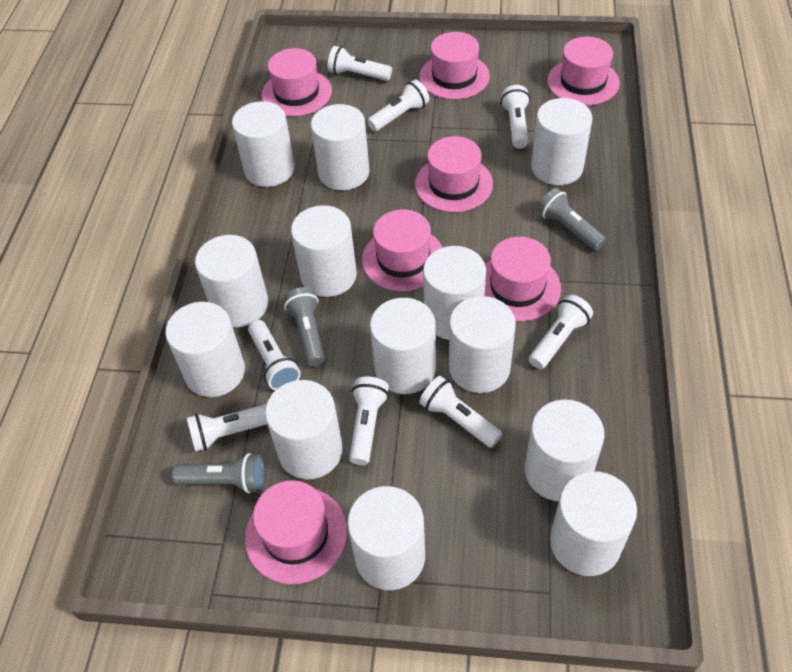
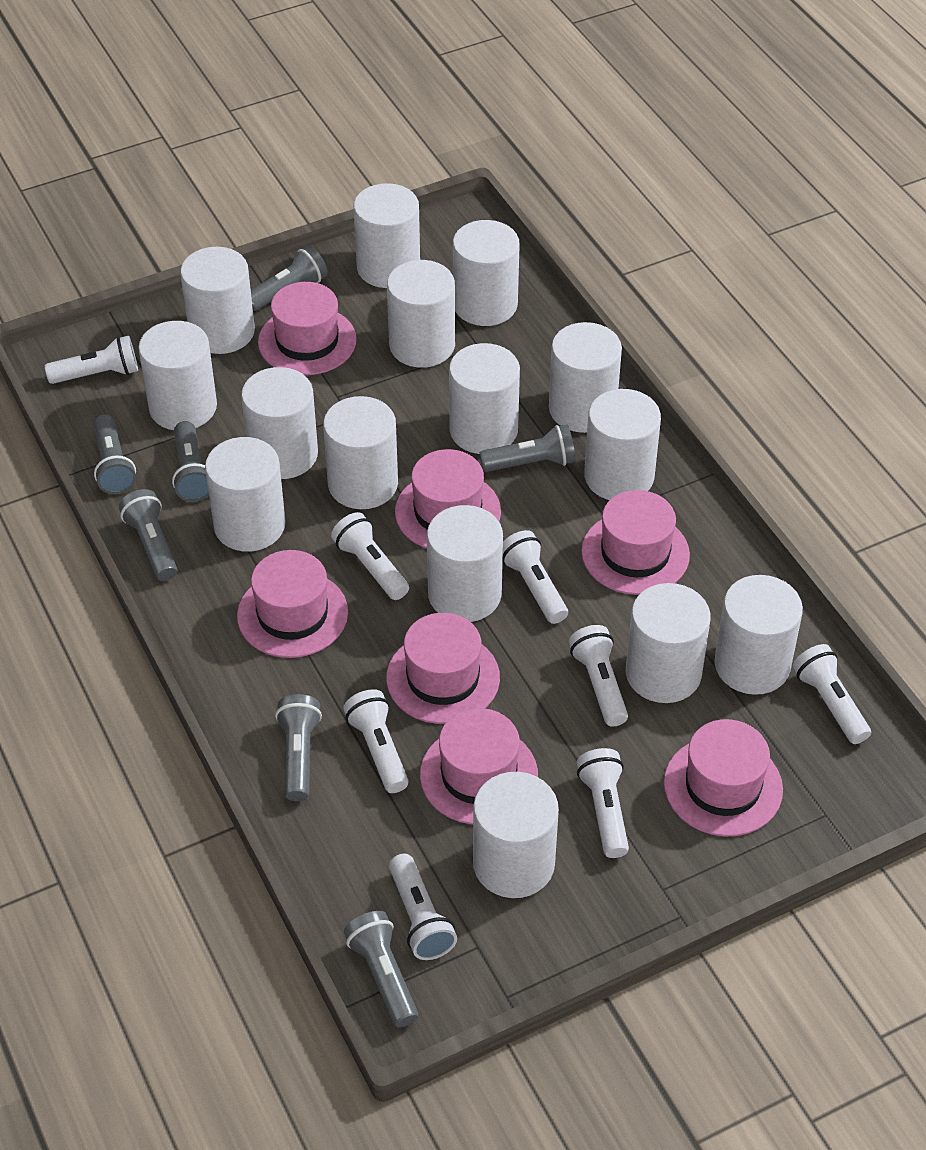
grey flashlight: [172,453,265,494] [284,287,325,366] [538,188,606,251] = 3 -> [93,414,136,494] [119,489,178,581] [172,421,209,502] [251,246,328,311] [275,694,322,801] [344,911,418,1027] [480,425,575,472] = 7
white cylinder: [165,302,245,397] [195,235,268,327] [232,101,295,187] [265,380,343,479] [291,205,357,297] [311,104,370,190] [347,486,425,590] [370,298,436,394] [423,246,486,340] [449,296,516,393] [525,399,605,501] [531,98,592,185] [550,471,637,576] = 13 -> [138,321,217,430] [180,247,255,354] [205,437,285,552] [241,367,318,479] [323,396,398,509] [353,183,420,288] [387,260,455,368] [427,505,503,622] [449,343,520,454] [453,220,520,326] [473,772,559,898] [549,322,622,433] [584,389,661,500] [626,583,711,703] [714,575,803,695] = 15

